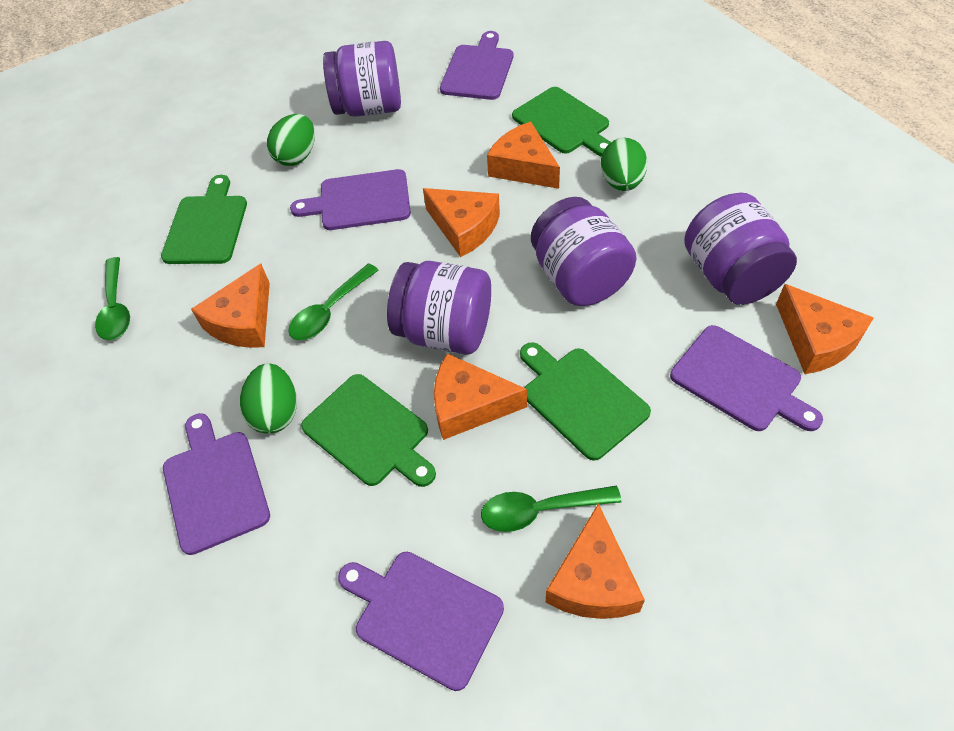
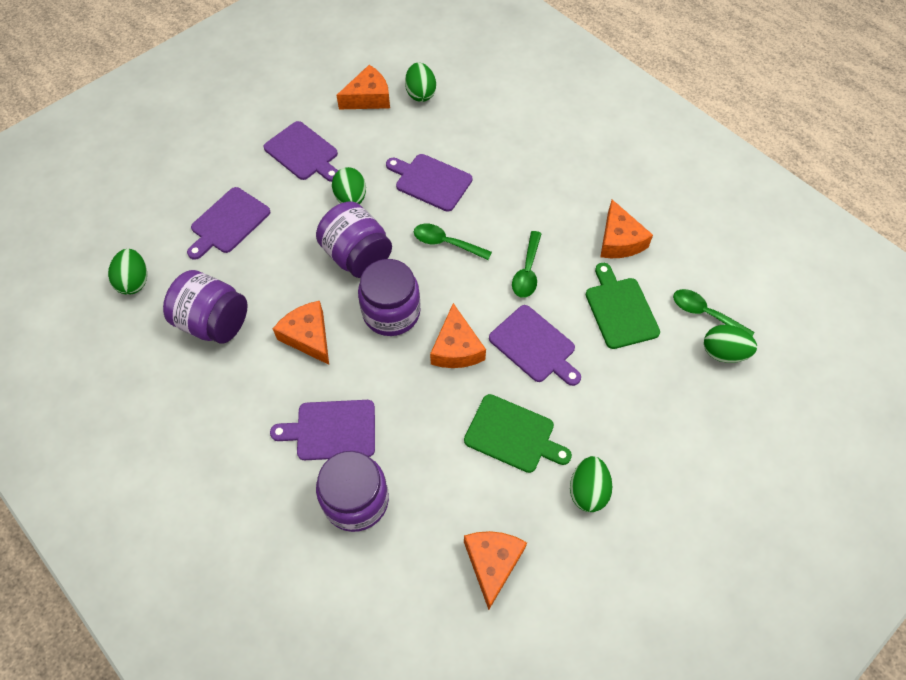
green cutting board: [161,175,247,264] [301,374,436,487] [512,87,611,156] [520,342,651,461] = 4 -> [464,394,572,473] [586,263,660,349] = 2
green egg: [240,363,297,434] [267,114,315,166] [601,138,648,191] = 3 -> [108,249,147,295] [332,167,366,205] [405,63,436,102] [570,456,612,512] [704,325,757,363] = 5
orange cheese: [191,264,270,348] [423,188,500,257] [434,353,527,440] [487,122,560,189] [546,503,645,619] [776,284,874,374] = 6 -> [273,301,329,365] [336,65,390,109] [430,303,486,368] [464,531,527,610] [600,200,653,258] = 5

